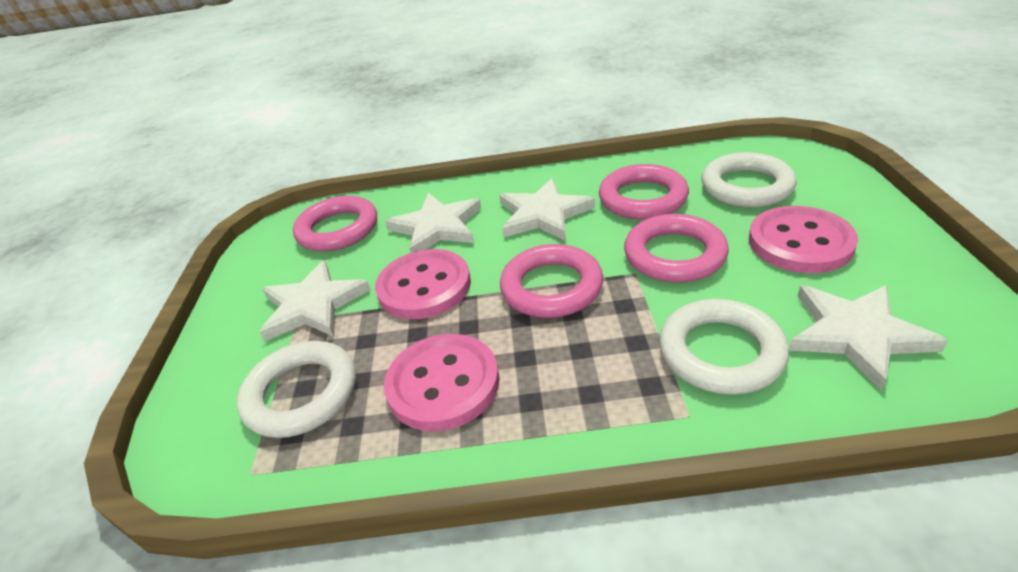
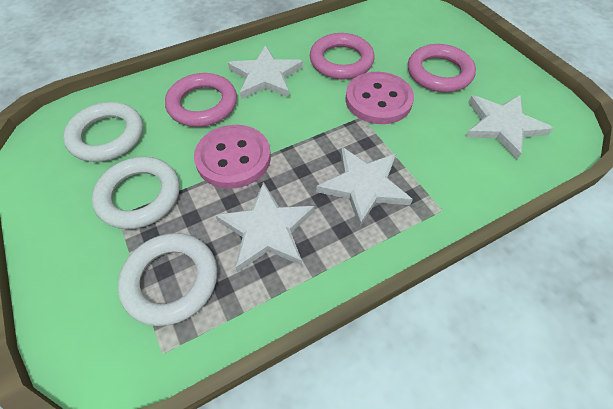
pink button: [375,249,471,319] [384,334,500,431] [749,206,858,273] = 3 -> [194,125,271,189] [345,72,414,124] = 2
pink ring: [293,196,377,251] [500,244,603,318] [599,164,689,220] [624,214,729,283] = 4 -> [165,73,237,127] [310,33,375,80] [408,44,476,92] = 3

